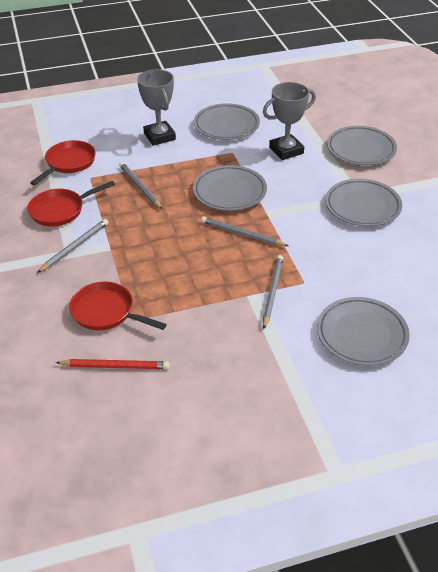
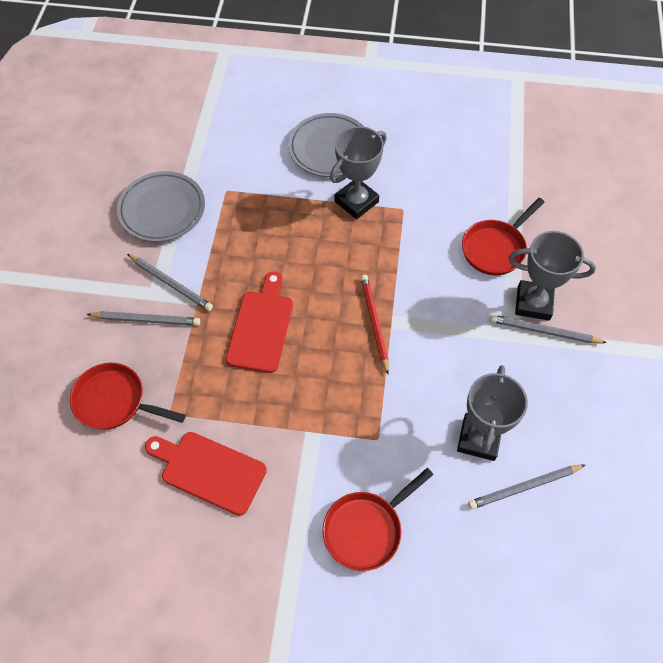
grey plate: [193,165,267,211] [194,103,260,140] [317,297,410,366] [325,179,402,227] [327,126,397,165] = 5 -> [117,171,205,242] [288,113,364,177] = 2
grey trophy: [137,69,176,146] [263,82,316,160] = 2 -> [330,126,387,219] [457,365,528,461] [509,231,596,321] = 3
red cutting board: none = 0 -> [145,432,267,516] [226,271,293,373] = 2

